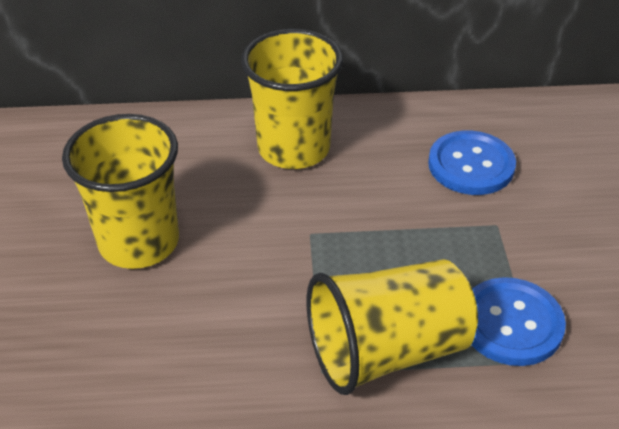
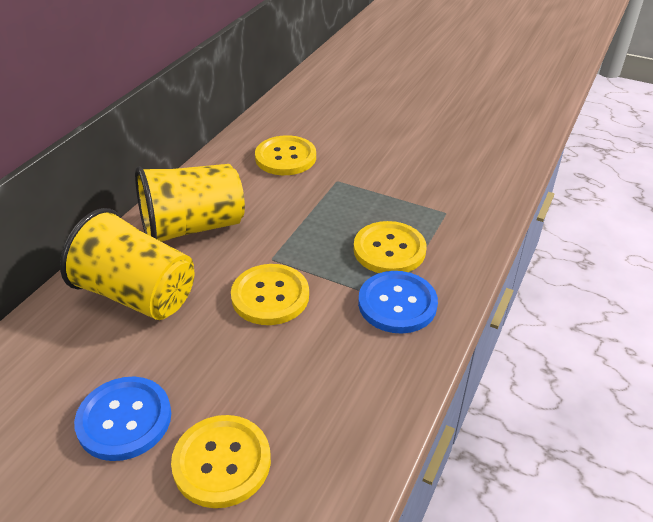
yellow button: none = 0 -> [171,415,271,508] [231,264,309,325] [255,135,316,175] [354,221,426,273] = 4
yellow cup: [62,114,179,269] [241,29,343,169] [306,259,478,395] = 3 -> [60,208,195,320] [135,164,245,242] = 2

